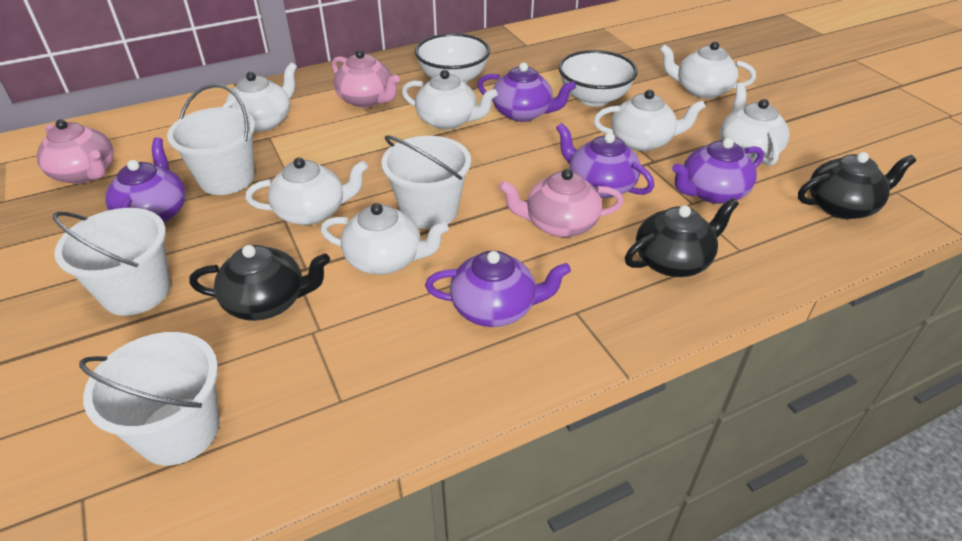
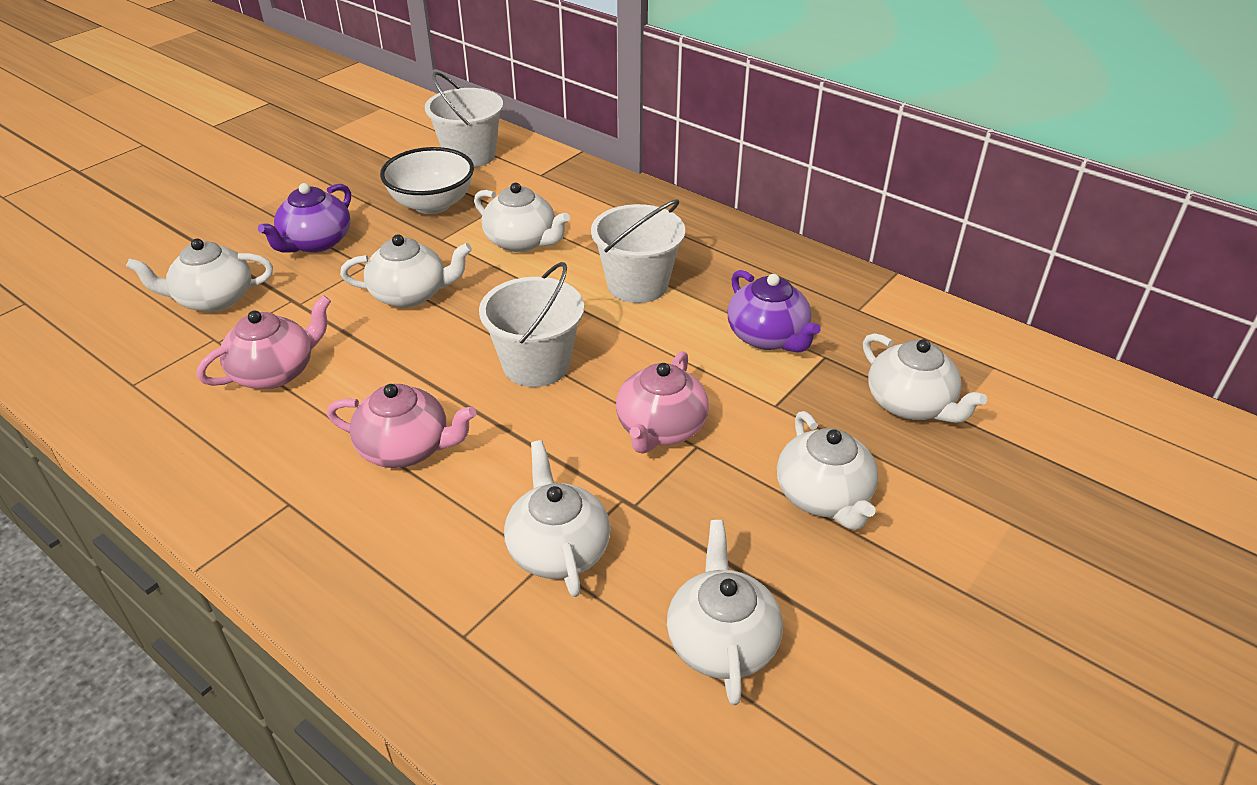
black teapot: [189,245,330,321] [625,198,739,277] [798,152,916,219] = 3 -> none = 0
purple teapot: [105,137,186,223] [425,251,571,327] [477,63,576,122] [556,123,654,198] [672,138,764,204] = 5 -> [258,183,351,253] [727,270,821,353] = 2
white bowl: [415,33,490,84] [559,50,638,107] = 2 -> [380,147,474,214] = 1
white bucket: [53,208,170,316] [79,332,220,466] [167,84,255,195] [381,136,471,229] = 4 -> [425,72,503,168] [479,262,584,387] [591,200,685,303] = 3

